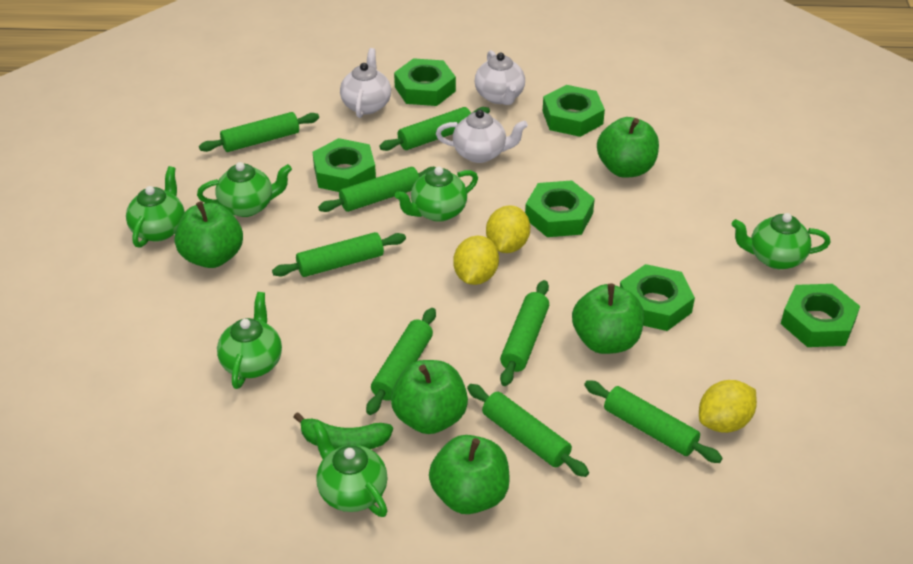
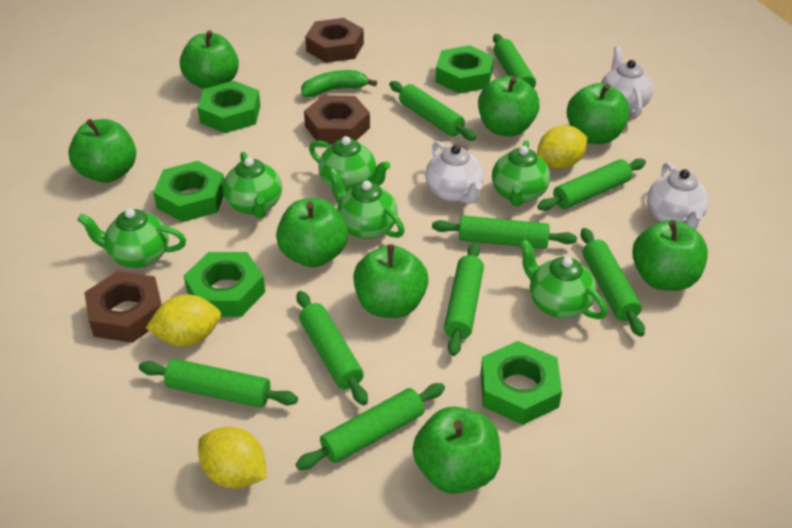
brown nut: none = 0 -> [84,271,162,343] [304,95,370,144] [305,18,364,63] = 3
green apple: [175,201,243,268] [391,360,468,434] [429,435,510,514] [572,283,644,354] [597,117,659,178] = 5 -> [68,119,136,183] [180,30,239,89] [276,198,348,267] [353,244,428,318] [413,407,501,494] [478,76,540,136] [567,83,630,144] [632,220,708,291] = 8
green nut: [313,138,376,192] [394,58,456,106] [525,180,595,237] [543,85,605,137] [620,264,695,331] [781,284,860,347] = 6 -> [153,161,224,222] [184,252,265,317] [197,81,261,133] [436,45,494,94] [481,341,562,425] = 5
green rolling pin: [199,112,319,152] [272,232,406,277] [318,167,436,212] [366,308,436,415] [379,107,490,151] [467,384,589,477] [500,280,549,386] [584,380,723,463] = 8 -> [139,359,298,408] [296,291,368,405] [296,383,445,470] [389,81,476,141] [432,215,577,249] [444,243,484,356] [493,34,537,93] [537,158,646,211] [581,228,645,337] = 9

